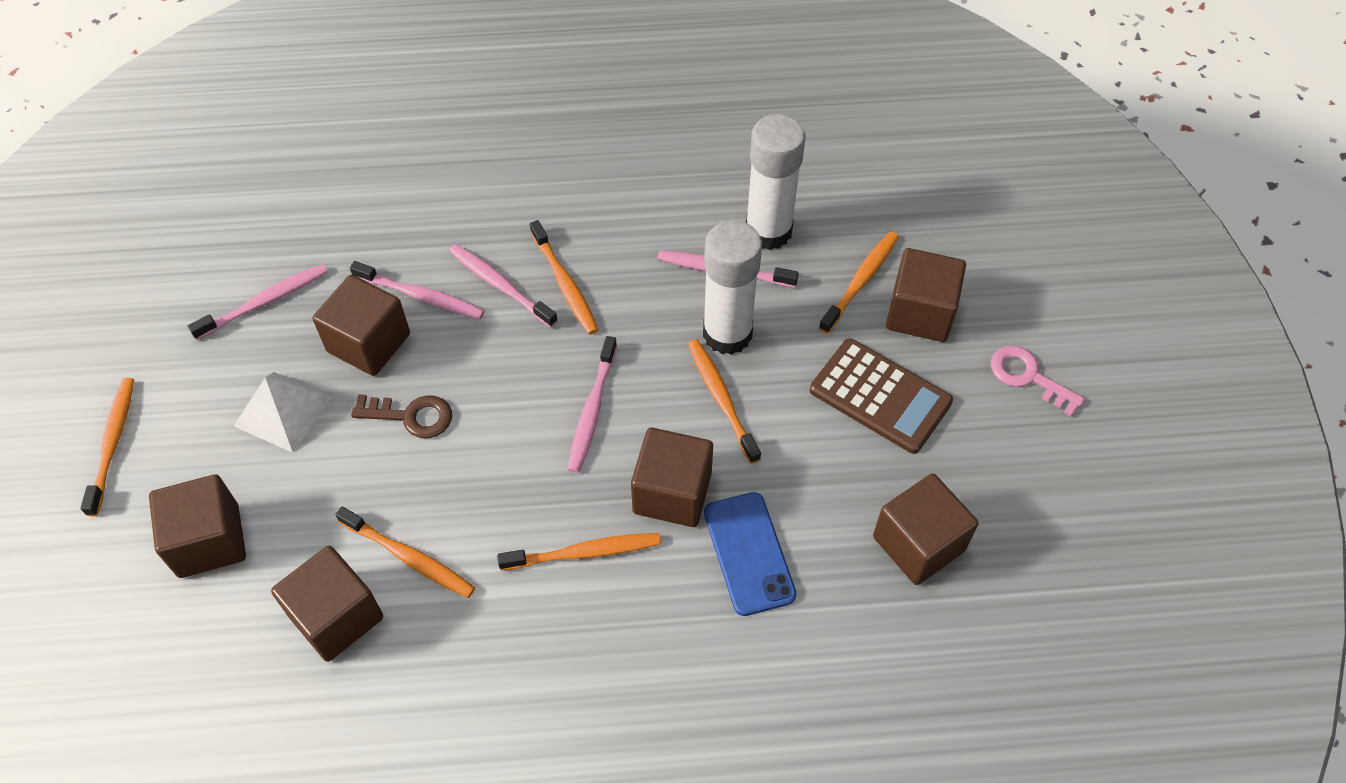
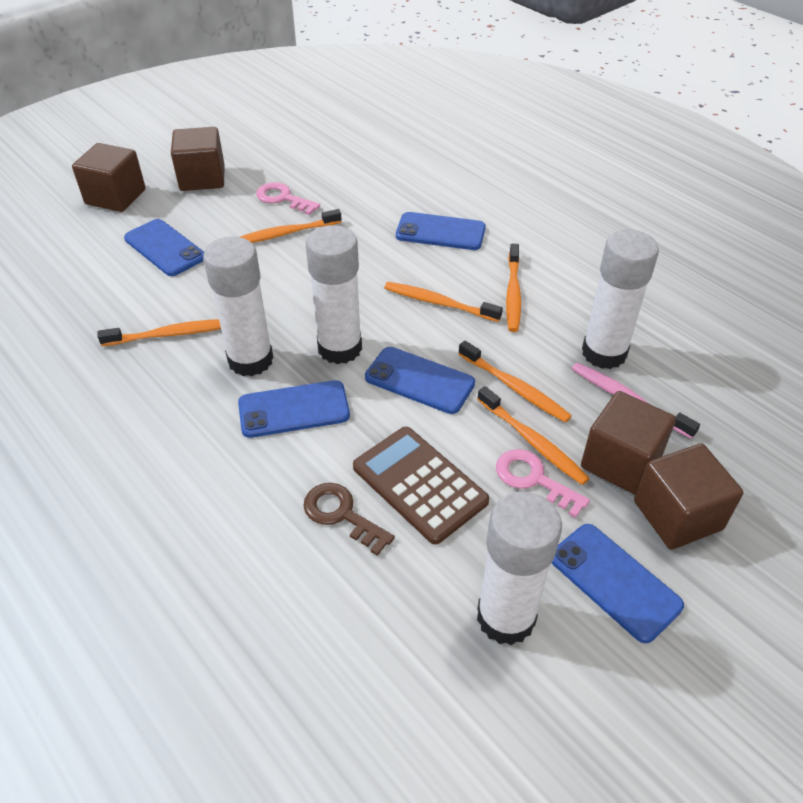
blue phone: [704,492,796,616] = 1 -> [124,219,204,276] [238,380,350,438] [365,347,475,414] [396,212,486,250] [552,524,684,643] = 5
brown cube: [149,474,246,578] [271,546,383,662] [313,275,410,376] [631,428,713,527] [873,473,978,585] [886,248,966,342] = 6 -> [72,143,146,212] [171,127,224,191] [581,391,676,494] [634,443,744,550] = 4
pink key: [991,346,1085,416] = 1 -> [256,182,320,215] [496,449,590,518] = 2
pink toothbrush: [188,264,328,340] [350,261,485,319] [449,244,558,327] [568,336,617,473] [657,250,799,288] = 5 -> [572,363,700,439] = 1
white glue stick: [703,220,762,355] [746,114,806,250] = 2 -> [203,236,273,376] [306,225,362,364] [477,491,562,645] [582,230,659,369] = 4
white pyramid: [234,372,332,453] = 1 -> none = 0

